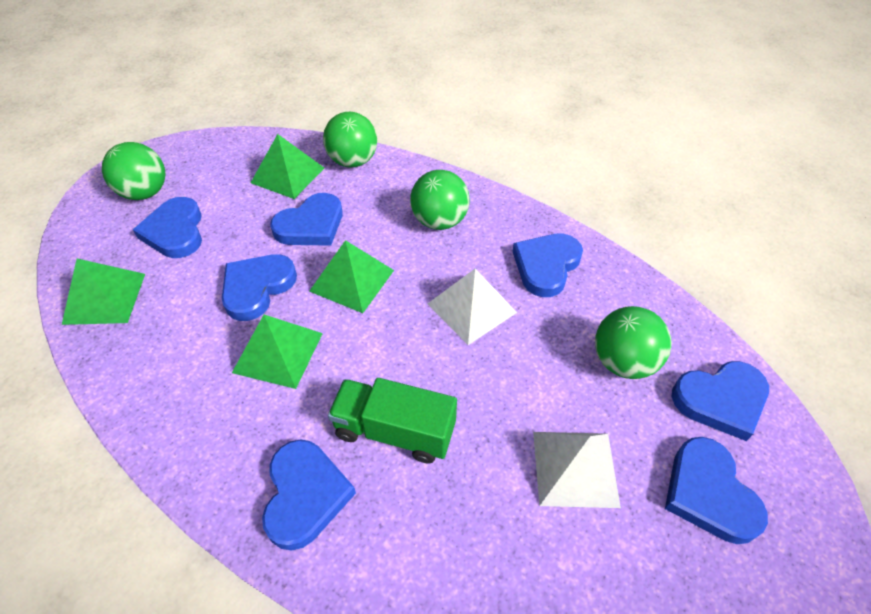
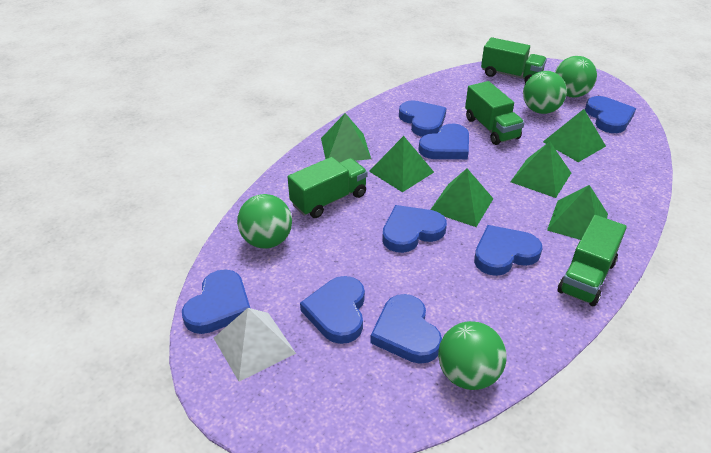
blue heart: [133,197,202,258] [222,254,297,321] [262,440,356,550] [270,193,342,246] [512,233,583,297] [665,437,768,544] [671,361,769,441] = 7 -> [182,269,250,334] [300,276,365,344] [370,294,442,364] [382,205,447,253] [399,100,446,137] [418,124,469,159] [474,225,542,276] [585,96,636,133] = 8
green pyramid: [62,259,145,325] [232,315,323,389] [251,134,324,199] [309,240,394,313] = 4 -> [321,113,371,162] [369,136,434,192] [430,168,493,227] [510,142,571,198] [543,109,606,162] [547,185,608,240] = 6
green truck: [328,378,457,463] = 1 -> [288,157,368,218] [465,81,524,145] [481,37,547,83] [558,215,627,306] = 4
white pyramid: [428,269,517,345] [533,432,621,508] = 2 -> [214,308,296,382] = 1

